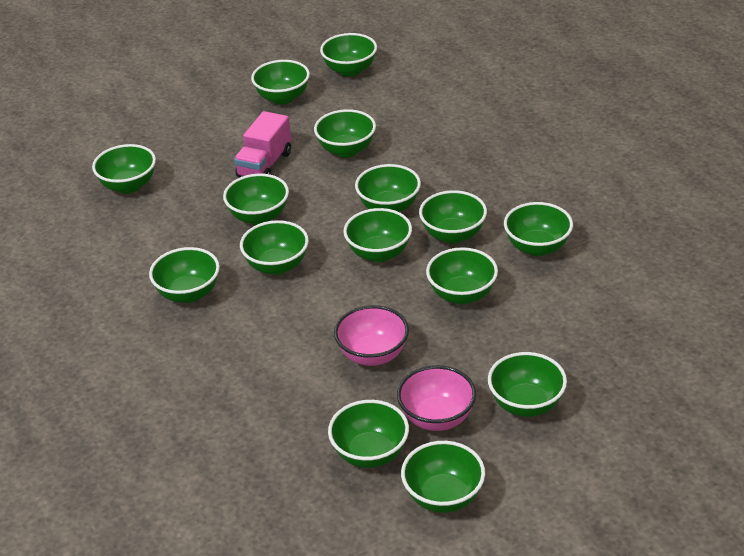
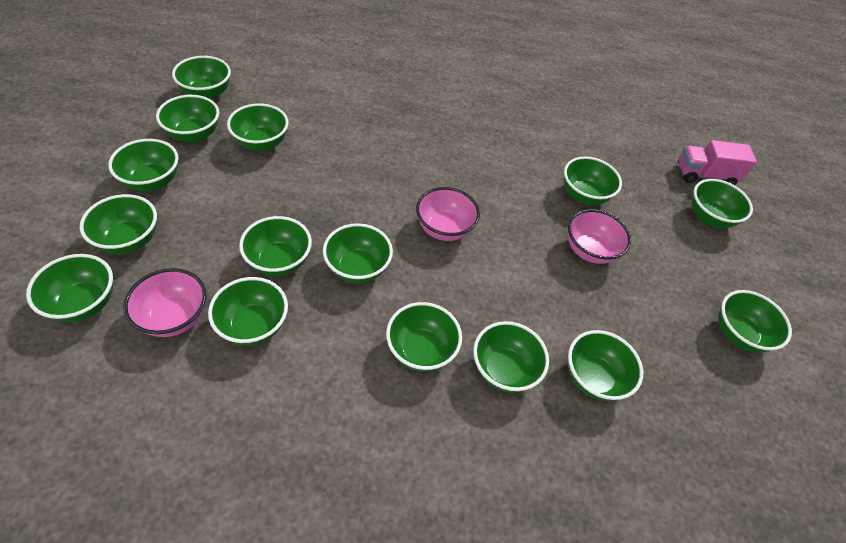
pink bowl: [334,305,409,366] [397,365,476,431] = 2 -> [123,268,207,337] [416,187,480,241] [568,209,631,264] = 3

